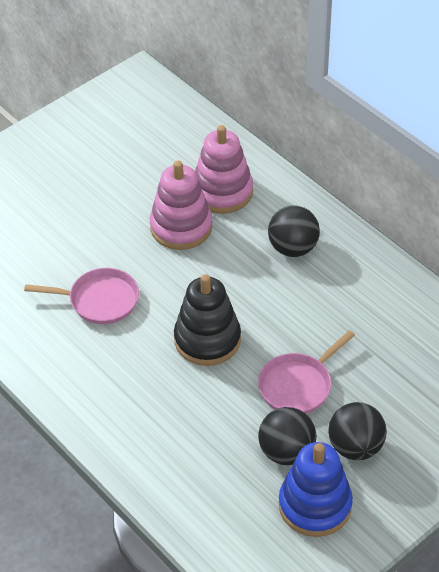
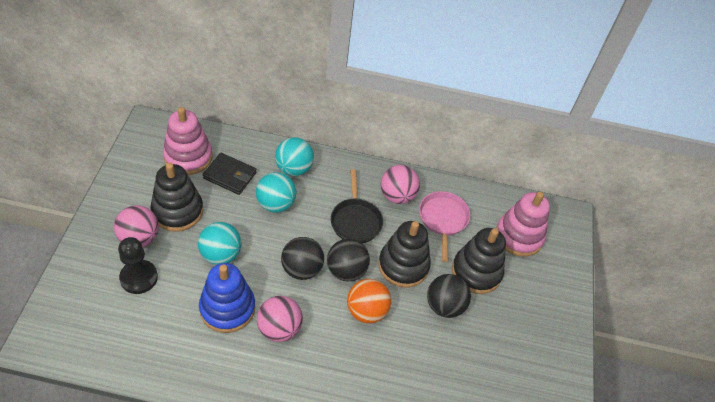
black pan: none = 0 -> [331,169,383,243] = 1
black pawn: none = 0 -> [118,237,158,294] = 1
black stacking toy: [174,274,241,366] = 1 -> [151,163,203,232] [378,221,431,288] [452,228,506,294] = 3
black wallet: none = 0 -> [203,153,256,195] = 1
orange ball: none = 0 -> [347,279,391,323] = 1
pink ball: none = 0 -> [114,205,159,247] [257,296,303,342] [381,165,420,204] = 3
pink pan: [24,268,139,324] [258,330,355,413] = 2 -> [419,191,470,262] = 1
turquoise ball: none = 0 -> [198,222,242,265] [256,172,296,213] [275,137,314,176] = 3

